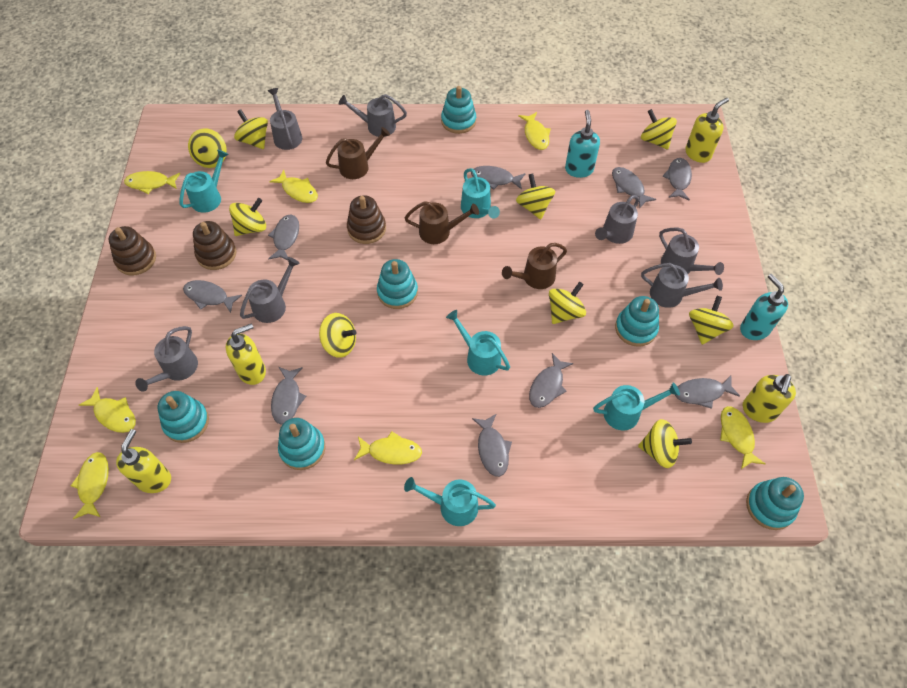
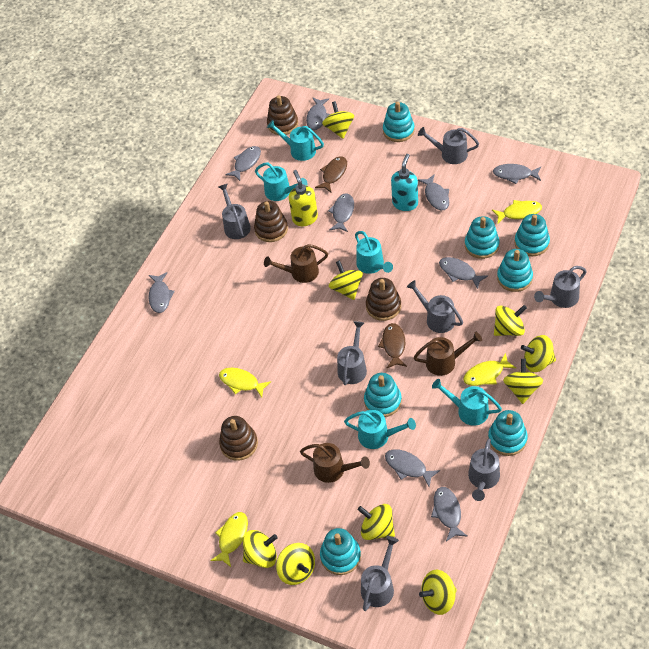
brown fish: none = 0 -> [315,156,347,193] [378,323,407,369] = 2
brown stacking toy: [108,226,156,276] [193,221,236,270] [347,195,386,244] = 3 -> [219,416,258,461] [254,201,288,242] [267,95,298,135] [366,278,401,321] = 4
turquoise soap dispenser: [565,110,600,178] [740,274,788,340] = 2 -> [391,154,418,211] = 1
turquoise stacking toy: [158,391,209,443] [278,418,326,470] [377,259,418,309] [441,86,476,134] [615,296,659,347] [746,477,804,530] = 6 -> [320,528,361,575] [364,373,402,417] [383,102,415,142] [465,216,499,259] [488,410,528,456] [497,249,533,292] [514,214,550,256] = 7
yellow fish: [71,452,109,519] [79,387,136,433] [124,171,180,194] [269,169,318,203] [354,431,422,464] [518,112,551,150] [720,406,765,469] = 7 -> [210,512,248,567] [219,368,271,398] [463,353,516,386] [492,200,542,224] = 4
yellow soap dispenser: [116,429,171,493] [226,323,266,385] [685,98,729,163] [743,374,796,423] = 4 -> [289,170,318,226] = 1

